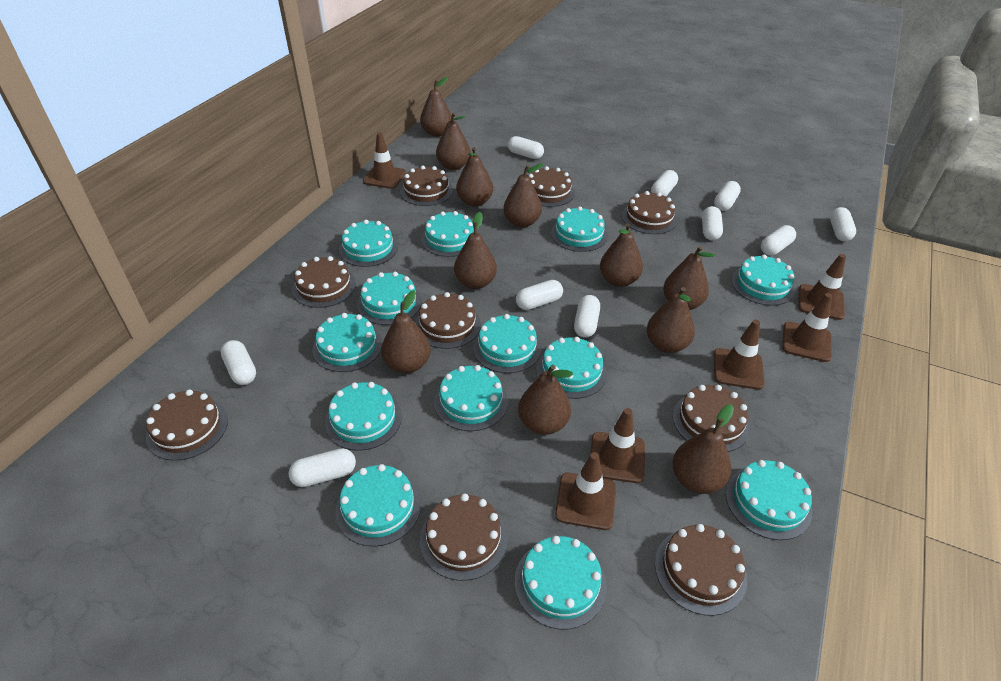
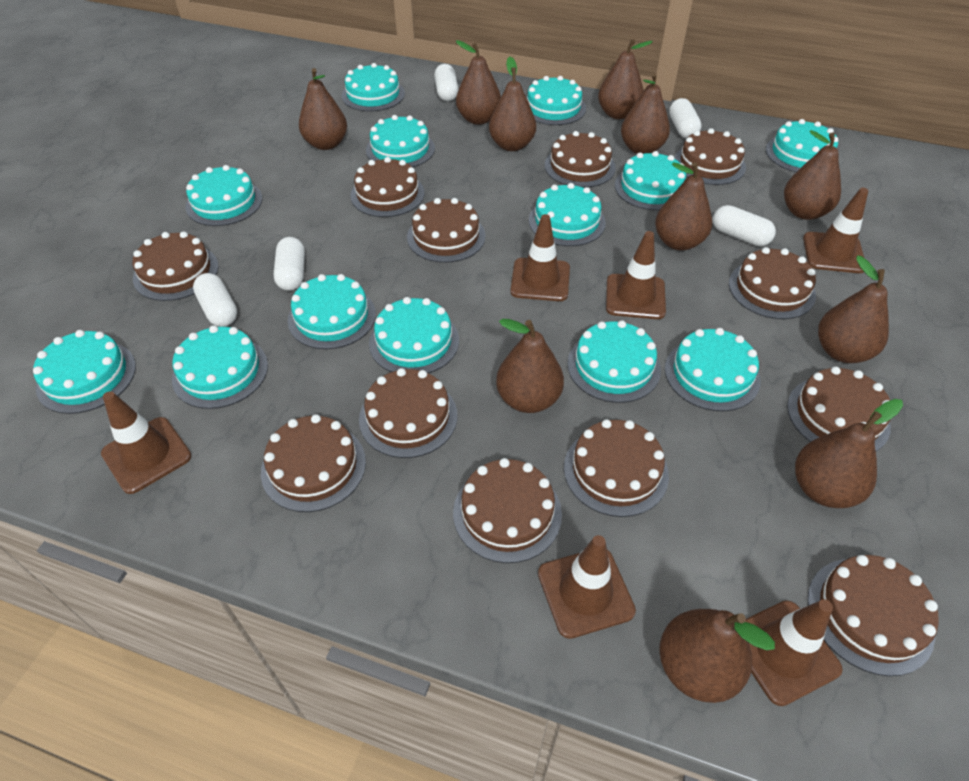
brown cake: [146,389,228,461] [292,256,356,308] [400,166,453,206] [415,292,481,349] [420,494,508,581] [529,166,575,207] [622,191,677,234] [655,524,747,616] [673,385,750,452] = 9 -> [133,231,219,301] [261,414,366,512] [350,157,424,217] [359,368,457,458] [407,198,486,263] [453,458,562,563] [545,131,616,188] [564,419,669,517] [674,128,746,185] [729,247,816,319] [787,366,891,452] [808,555,939,676] = 12
white capsule: [221,340,256,385] [288,448,356,487] [508,136,544,159] [516,280,563,310] [574,295,600,338] [651,170,678,196] [702,206,723,241] [714,181,741,211] [761,225,796,256] [830,207,856,241] = 10 -> [193,273,237,327] [274,237,305,291] [434,64,458,101] [669,98,702,139] [713,205,776,246] = 5

